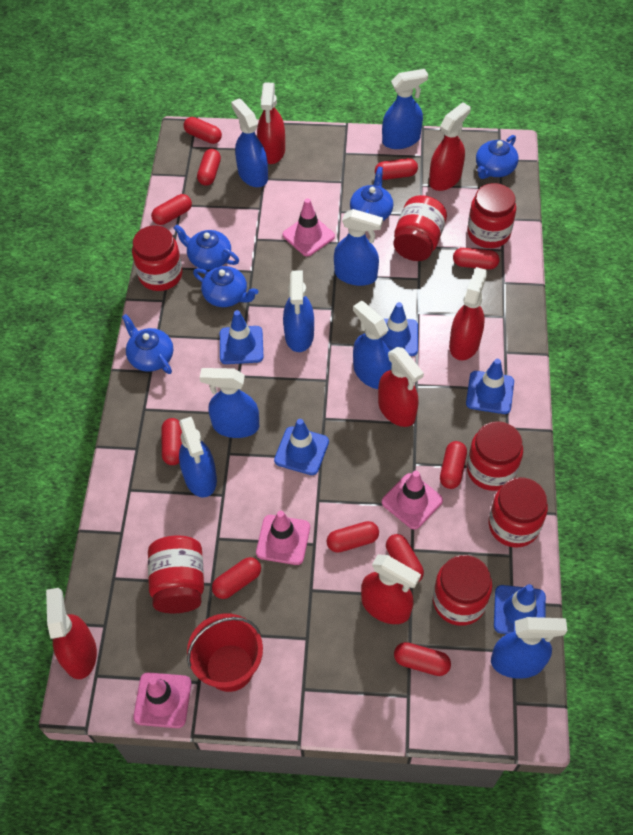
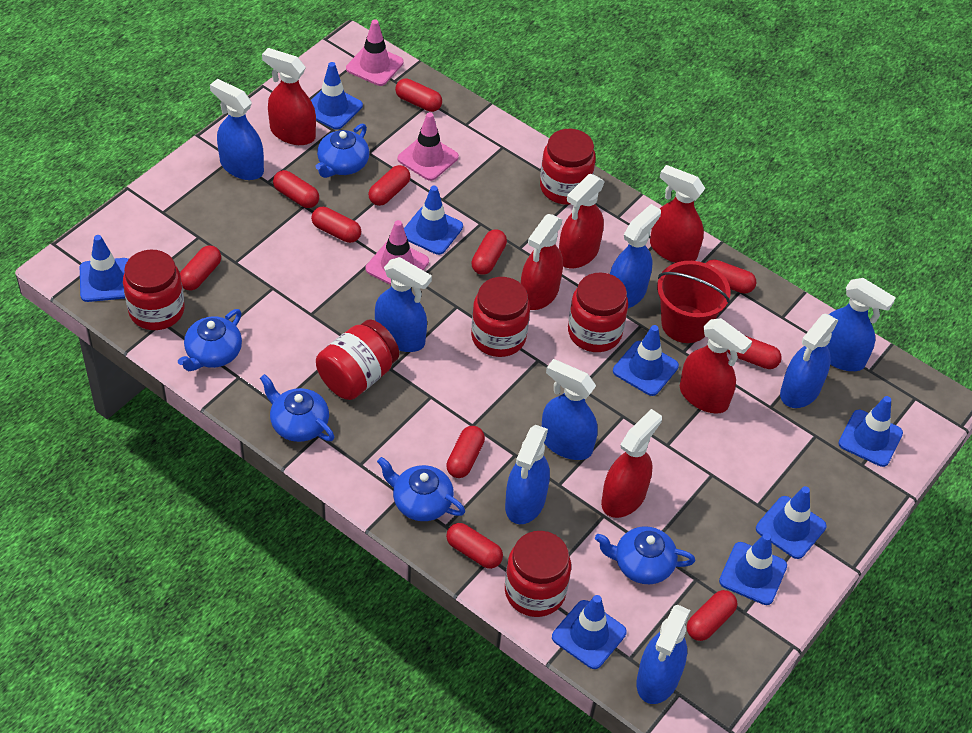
blue traffic cone: [220,310,263,364] [274,419,329,475] [382,302,418,356] [466,359,514,414] [494,584,546,634] = 5 -> [80,235,129,302] [311,62,363,130] [404,186,463,255] [552,595,627,669] [613,325,679,396] [719,533,787,605] [756,486,827,559] [838,396,903,467] = 8
pink traffic cone: [133,672,191,728] [256,511,310,565] [283,198,335,256] [382,471,443,530] = 4 -> [346,19,404,86] [366,220,429,285] [397,112,459,181] = 3
red jar: [132,225,183,291] [148,536,204,613] [394,195,447,261] [433,555,492,626] [467,183,516,248] [467,421,523,491] [488,478,548,548] = 7 -> [123,250,185,330] [316,320,399,400] [471,277,530,357] [505,531,571,617] [540,129,596,205] [568,272,628,352] = 6

